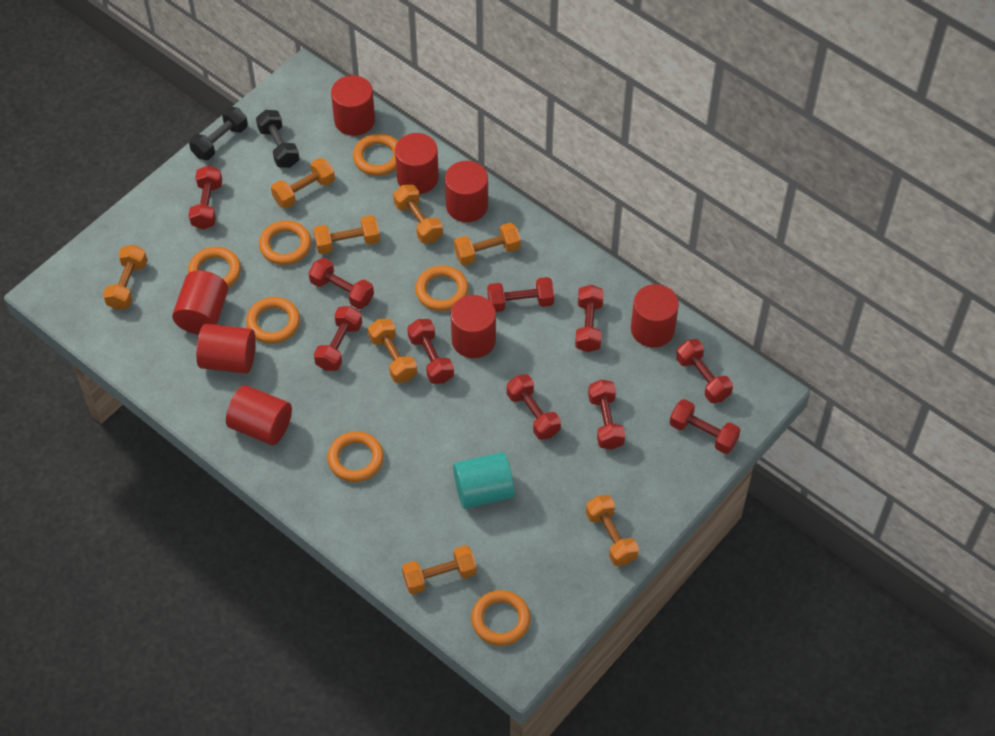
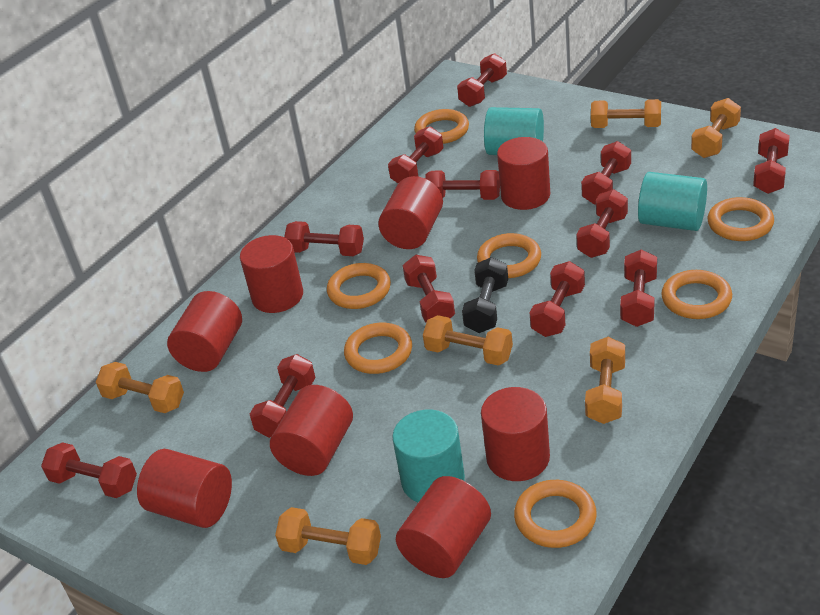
black dumbbell: [189,107,248,160] [256,110,299,168] = 2 -> [462,257,508,333] = 1
orange dumbbell: [103,245,147,310] [271,158,335,209] [313,215,380,254] [368,319,417,383] [393,185,443,243] [402,545,477,594] [454,223,521,266] [586,495,639,566] = 8 -> [96,362,184,413] [275,507,381,565] [423,315,513,366] [585,337,625,424] [591,99,661,128] [691,98,741,158] = 6
red dumbbell: [188,166,222,229] [309,258,374,309] [314,306,362,371] [407,319,454,384] [487,277,554,312] [507,374,561,440] [575,285,604,352] [588,380,625,450] [669,399,741,454] [676,339,733,403] = 10 -> [41,442,137,498] [250,354,316,438] [284,221,364,256] [388,126,443,183] [402,255,455,322] [425,170,500,200] [457,53,507,107] [530,261,585,337] [576,189,628,258] [581,141,631,205] [620,249,657,327] [753,128,790,194] = 12
turquoise cylinder: [453,452,515,509] = 1 -> [392,410,465,502] [484,107,544,155] [638,172,707,231] = 3

